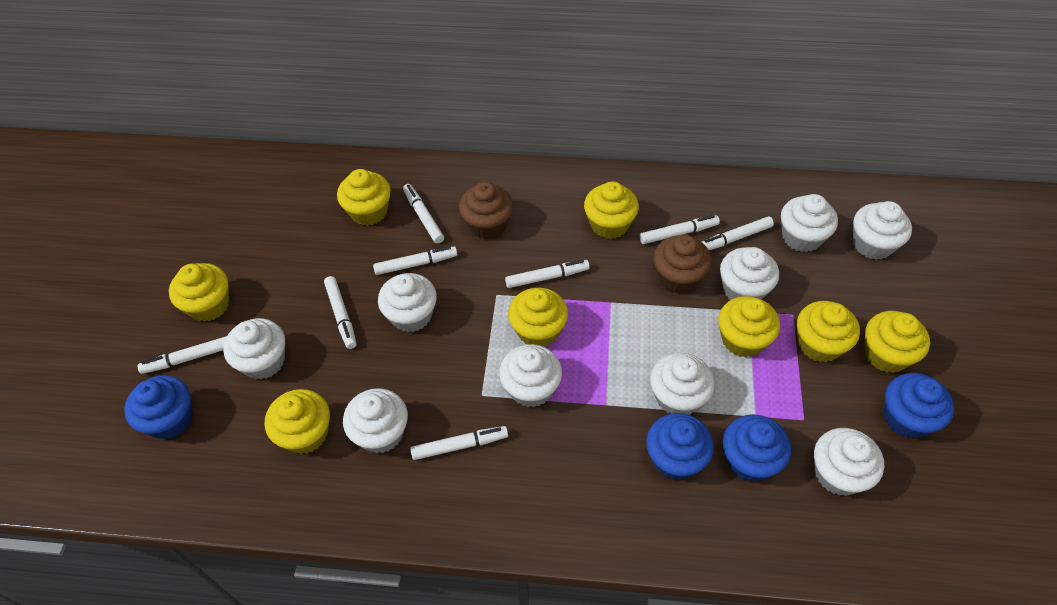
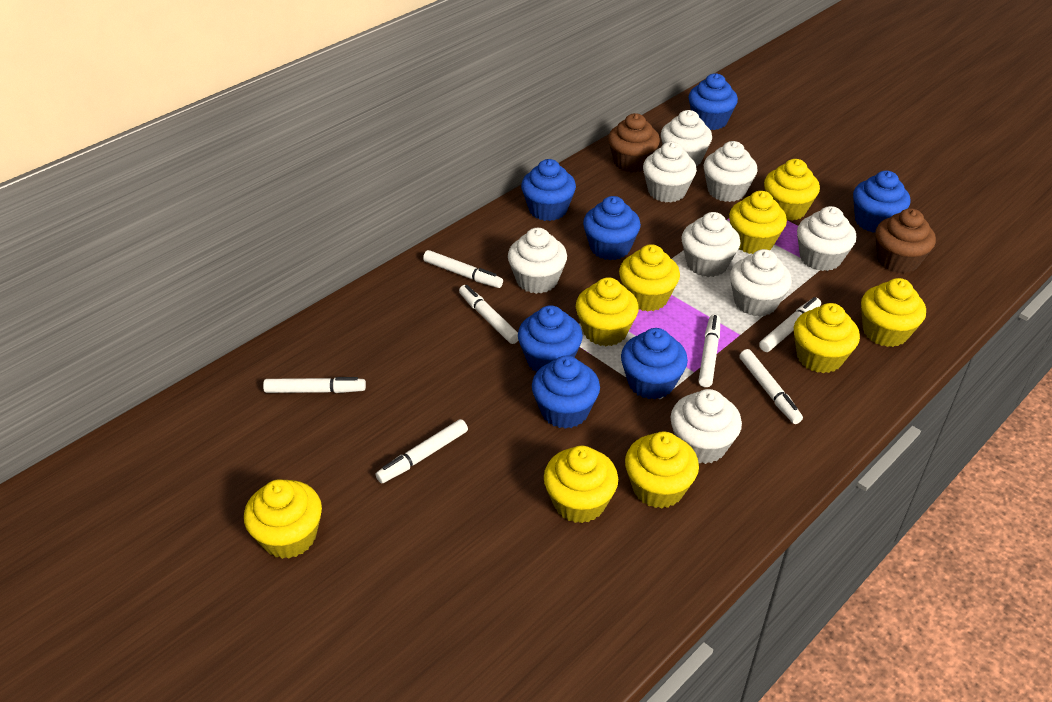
blue cupcake: [124,375,193,439] [646,413,714,480] [723,415,791,482] [884,373,954,438] = 4 -> [518,305,583,372] [521,159,576,221] [532,356,600,429] [583,196,641,260] [621,328,688,399] [689,73,738,130] [853,171,911,233] = 7
white cupcake: [223,318,285,379] [343,388,408,453] [378,273,437,332] [499,344,562,408] [650,353,714,415] [720,247,779,300] [781,194,838,252] [814,428,884,496] [853,201,912,260] = 9 -> [508,228,567,294] [643,142,697,203] [661,110,712,166] [670,389,742,464] [681,212,740,277] [704,141,758,202] [730,249,792,317] [797,206,856,271] = 8
white marker: [138,336,227,374] [324,276,357,349] [373,246,457,275] [403,184,444,244] [410,426,508,460] [505,260,590,288] [640,215,720,244] [702,216,774,250] = 8 -> [263,377,366,393] [375,419,468,483] [423,250,503,288] [459,285,518,344] [698,314,720,387] [739,349,803,424] [759,297,821,352] = 7
yellow cupcake: [169,263,229,322] [265,389,330,454] [337,169,391,226] [508,288,568,347] [584,181,639,239] [718,296,780,357] [797,301,860,362] [864,311,930,373] = 8 -> [244,479,322,559] [544,446,618,523] [576,277,639,346] [619,244,680,311] [625,431,699,509] [729,191,787,254] [764,159,820,221] [794,303,860,373] [861,278,926,347] = 9

